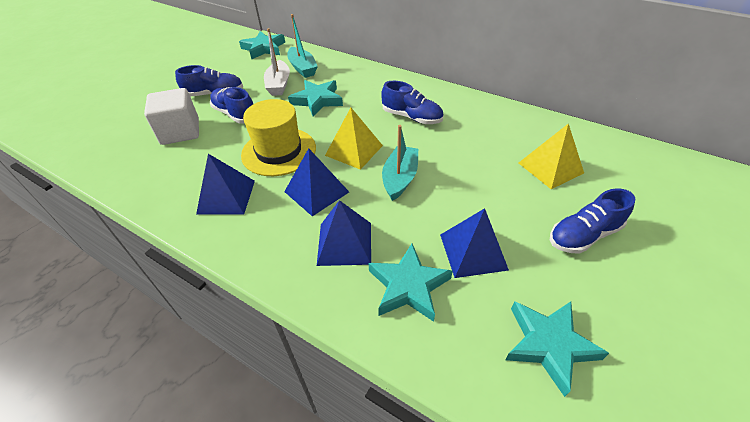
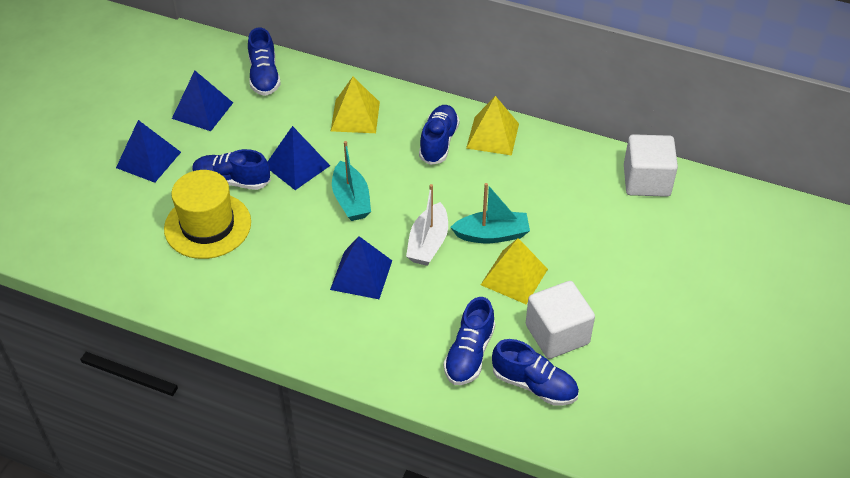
blue shoe: [175,65,243,96] [210,87,253,124] [381,81,443,124] [550,188,635,254] = 4 -> [192,149,271,190] [248,27,281,96] [419,105,459,165] [444,297,495,385] [492,339,579,406] = 5
turquoise star: [239,31,285,59] [288,80,343,116] [368,244,453,322] [505,301,609,397] = 4 -> none = 0
white cube: [144,88,199,145] = 1 -> [526,281,595,359] [624,134,678,197] = 2
yellow pyramid: [325,108,383,170] [519,123,584,189] = 2 -> [331,77,380,133] [466,96,519,156] [481,238,548,304] = 3

